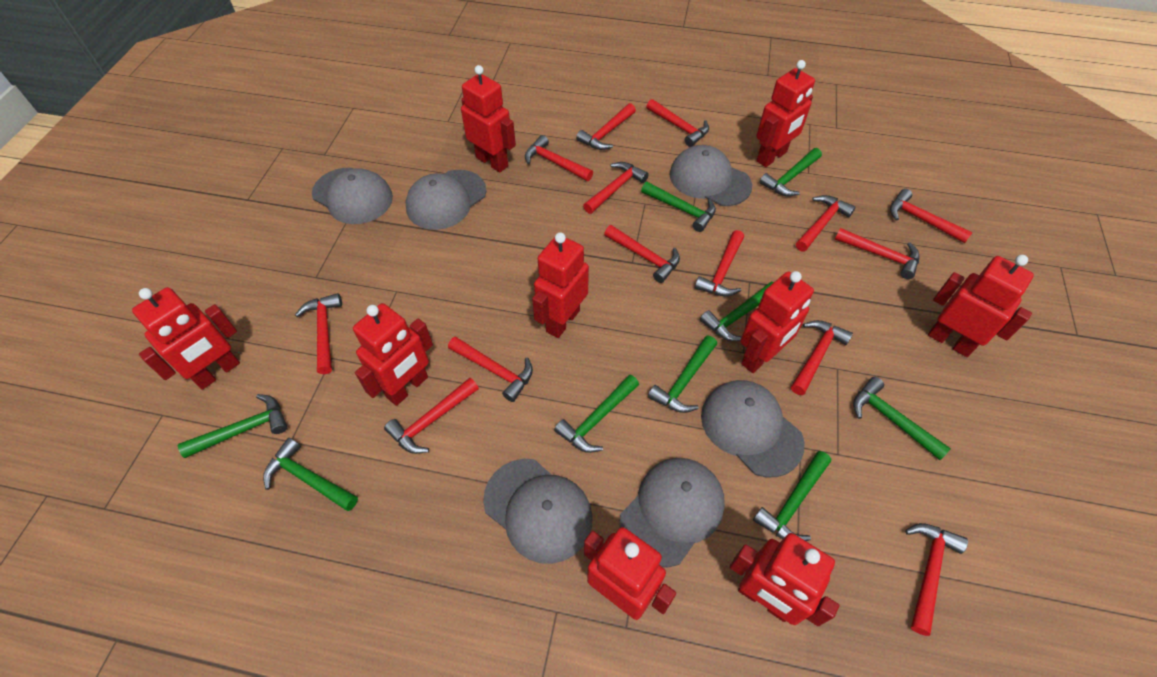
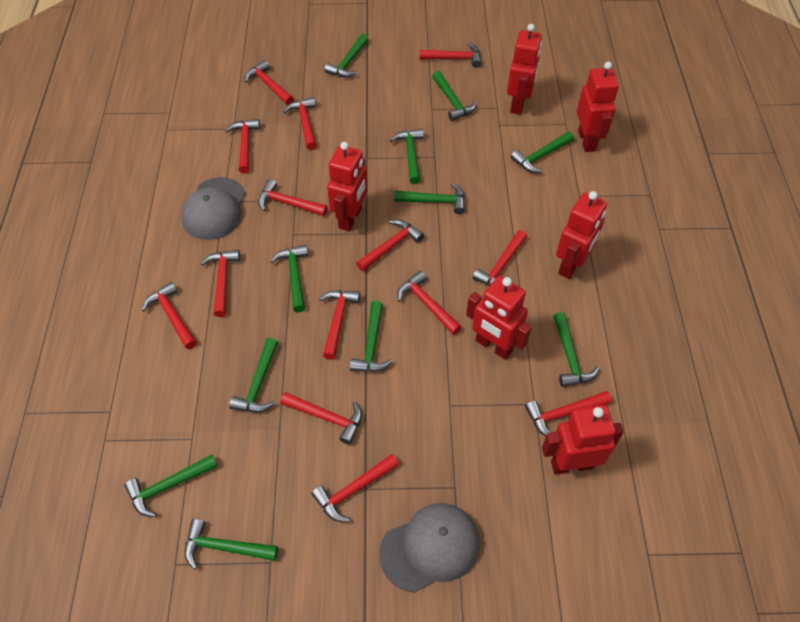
green hammer: [178,394,287,458] [263,438,358,511] [554,375,639,453] [641,182,716,232] [648,336,717,413] [700,282,774,341] [753,451,831,541] [759,148,822,196] [853,377,951,460] = 9 -> [124,455,218,517] [185,519,278,570] [229,338,278,412] [270,245,308,312] [324,34,369,77] [350,301,393,372] [390,129,424,184] [394,183,465,214] [432,71,477,121] [511,132,574,173] [553,312,600,387] = 11
grey cap: [312,168,393,224] [405,170,486,230] [483,459,593,564] [619,458,725,567] [670,145,752,206] [701,380,804,477] = 6 -> [181,177,246,240] [379,503,480,593] = 2
red robot: [132,287,240,390] [353,303,433,406] [461,65,516,172] [532,233,589,338] [584,527,676,620] [730,533,839,626] [740,271,814,373] [756,60,815,167] [928,255,1034,357] = 9 -> [327,142,368,231] [466,276,532,360] [507,24,542,115] [542,405,624,475] [556,191,607,279] [577,62,619,152] = 6

